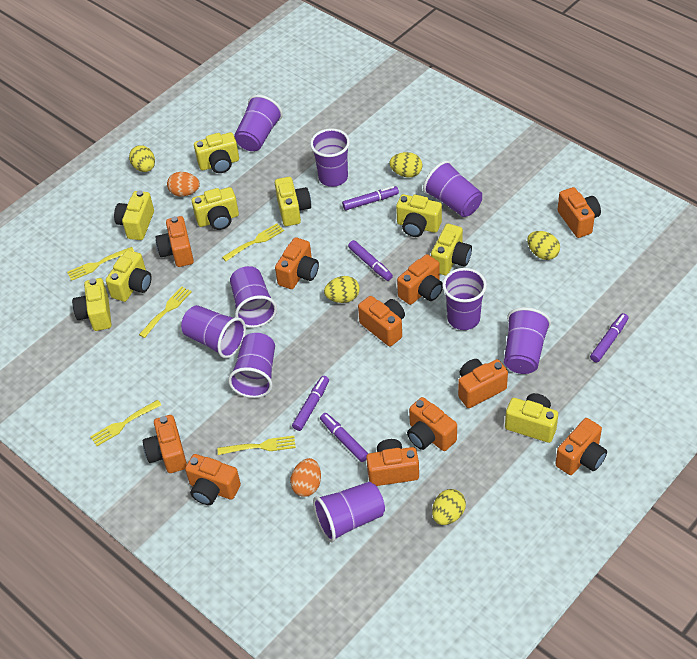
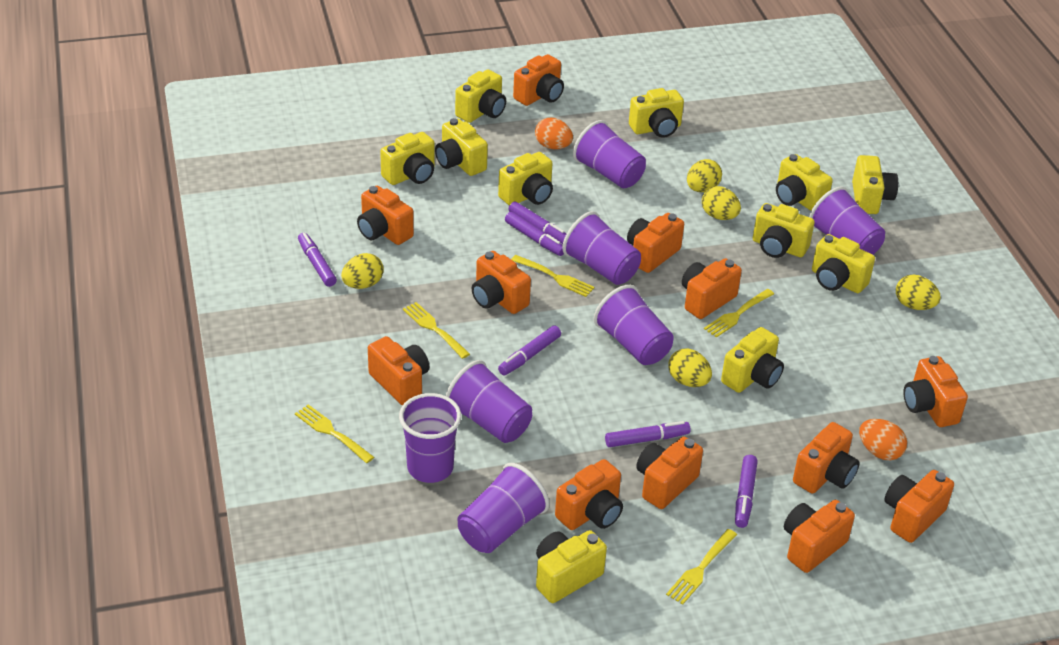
orange camera: [143,415,187,473] [155,216,194,267] [185,454,241,505] [275,237,319,289] [358,296,405,346] [366,439,419,486] [397,254,443,305] [407,397,457,451] [458,359,508,408] [555,418,607,475] [557,187,601,238] = 11 -> [357,186,414,245] [368,336,429,405] [472,251,531,314] [513,54,564,106] [555,459,623,530] [627,213,684,273] [636,437,703,509] [682,258,742,319] [784,500,855,573] [793,422,860,494] [884,470,954,543] [903,356,968,427] = 12
purple cup: [181,305,246,359] [228,333,275,398] [230,266,277,328] [234,95,283,151] [310,128,350,187] [313,482,385,542] [423,161,482,217] [442,268,487,330] [504,307,551,374] = 9 -> [399,393,461,483] [446,360,532,443] [457,463,550,553] [562,211,641,285] [573,120,646,188] [594,285,674,365] [809,187,885,255] = 7
purple marker: [292,376,329,431] [320,413,368,462] [342,186,399,210] [348,240,393,281] [590,313,628,362] = 5 -> [298,233,337,287] [498,326,561,375] [505,212,564,256] [508,202,566,244] [605,421,691,447] [735,455,758,528] = 6
yellow camera: [72,278,112,331] [106,250,152,302] [114,190,154,240] [192,187,239,230] [194,132,239,173] [275,177,311,226] [396,194,442,237] [431,224,472,276] [505,393,558,443] = 9 -> [380,132,435,185] [435,118,488,176] [455,70,506,123] [498,152,553,206] [536,530,607,603] [629,88,684,138] [721,327,784,393] [753,203,815,258] [776,154,833,211] [812,234,875,293] [852,155,898,214] = 11

